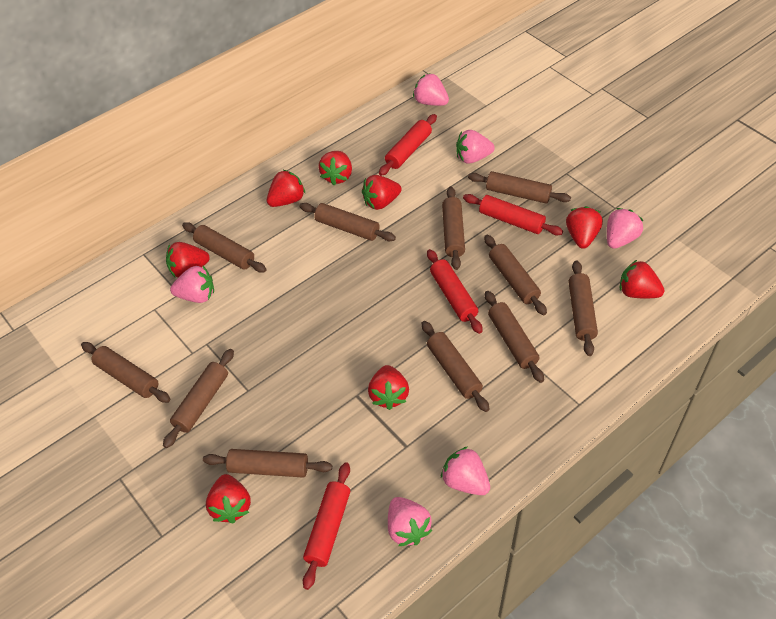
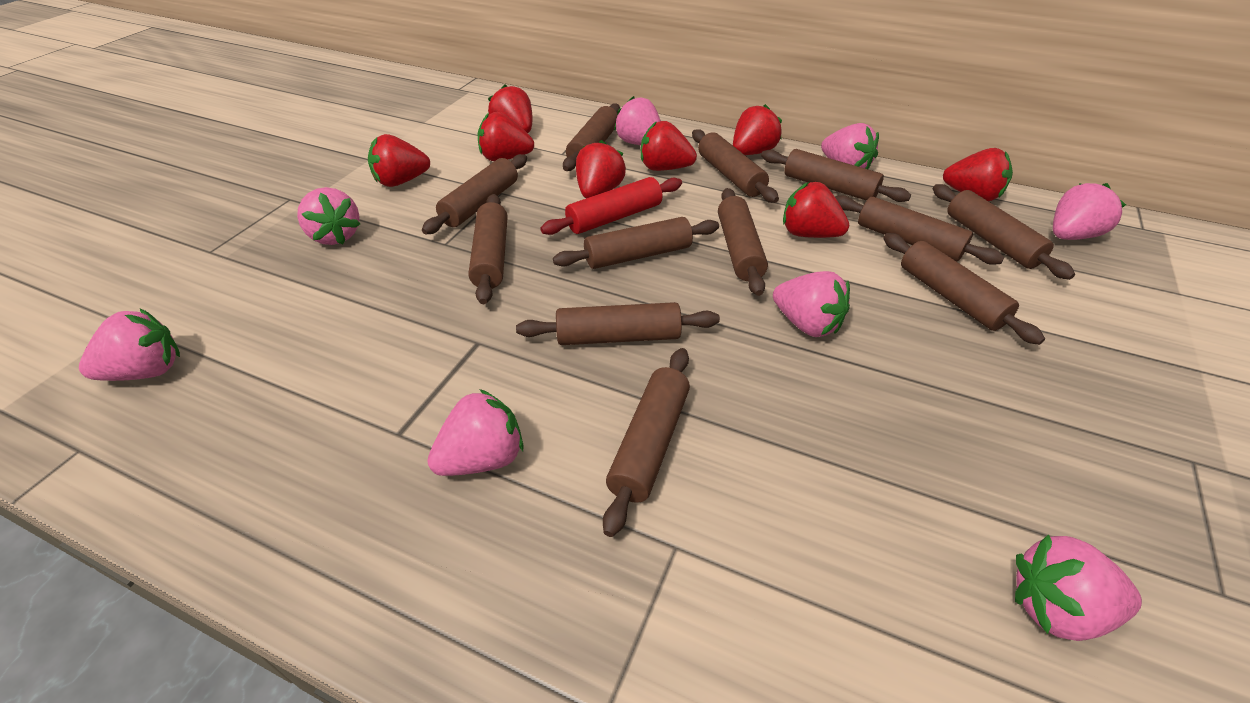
brown rolling pin: [81,342,170,403] [163,349,234,448] [182,222,267,273] [203,449,332,478] [299,203,396,241] [422,321,489,412] [442,187,465,270] [468,171,571,203] [484,235,547,315] [485,291,544,383] [568,260,598,356] = 11 -> [422,154,527,234] [468,194,507,304] [516,302,720,345] [553,217,719,269] [563,103,620,171] [603,348,690,537] [692,129,779,203] [718,188,768,296] [761,149,911,202] [835,195,1005,265] [883,233,1045,345] [933,184,1075,280] = 12
pink strawberry: [170,266,214,303] [388,497,432,547] [413,73,449,106] [441,446,490,495] [456,130,495,164] [607,208,644,249] = 6 -> [79,309,180,381] [297,187,360,245] [427,389,524,476] [614,96,661,145] [773,271,850,337] [821,123,879,169] [1015,534,1142,641] [1053,183,1126,240] = 8
red rolling pin: [303,462,350,590] [379,114,437,176] [427,249,483,334] [463,194,563,235] = 4 -> [540,177,682,235] = 1

